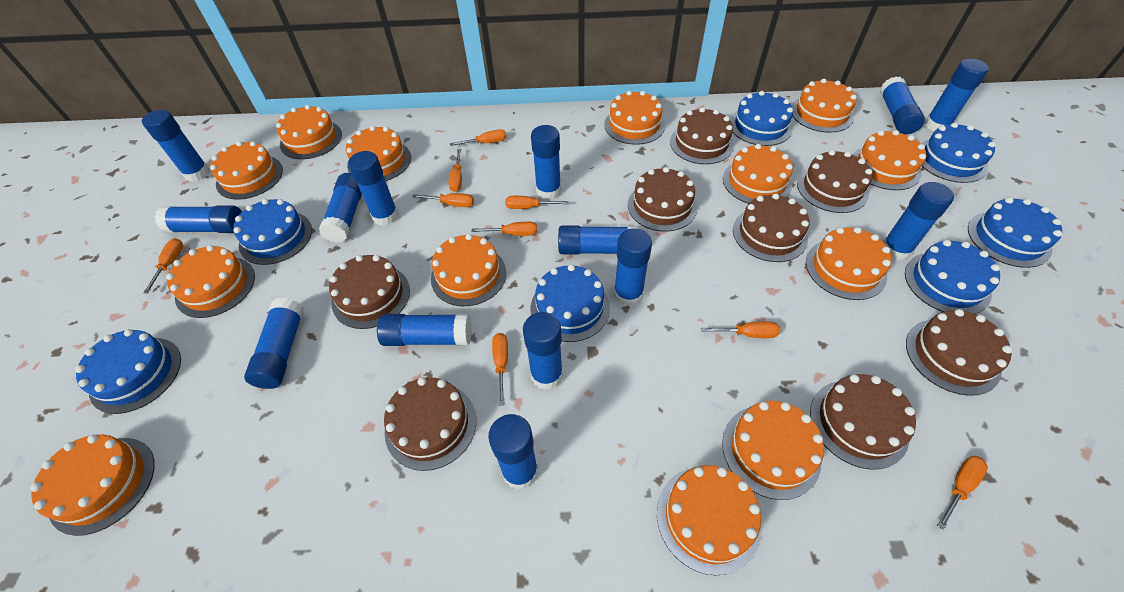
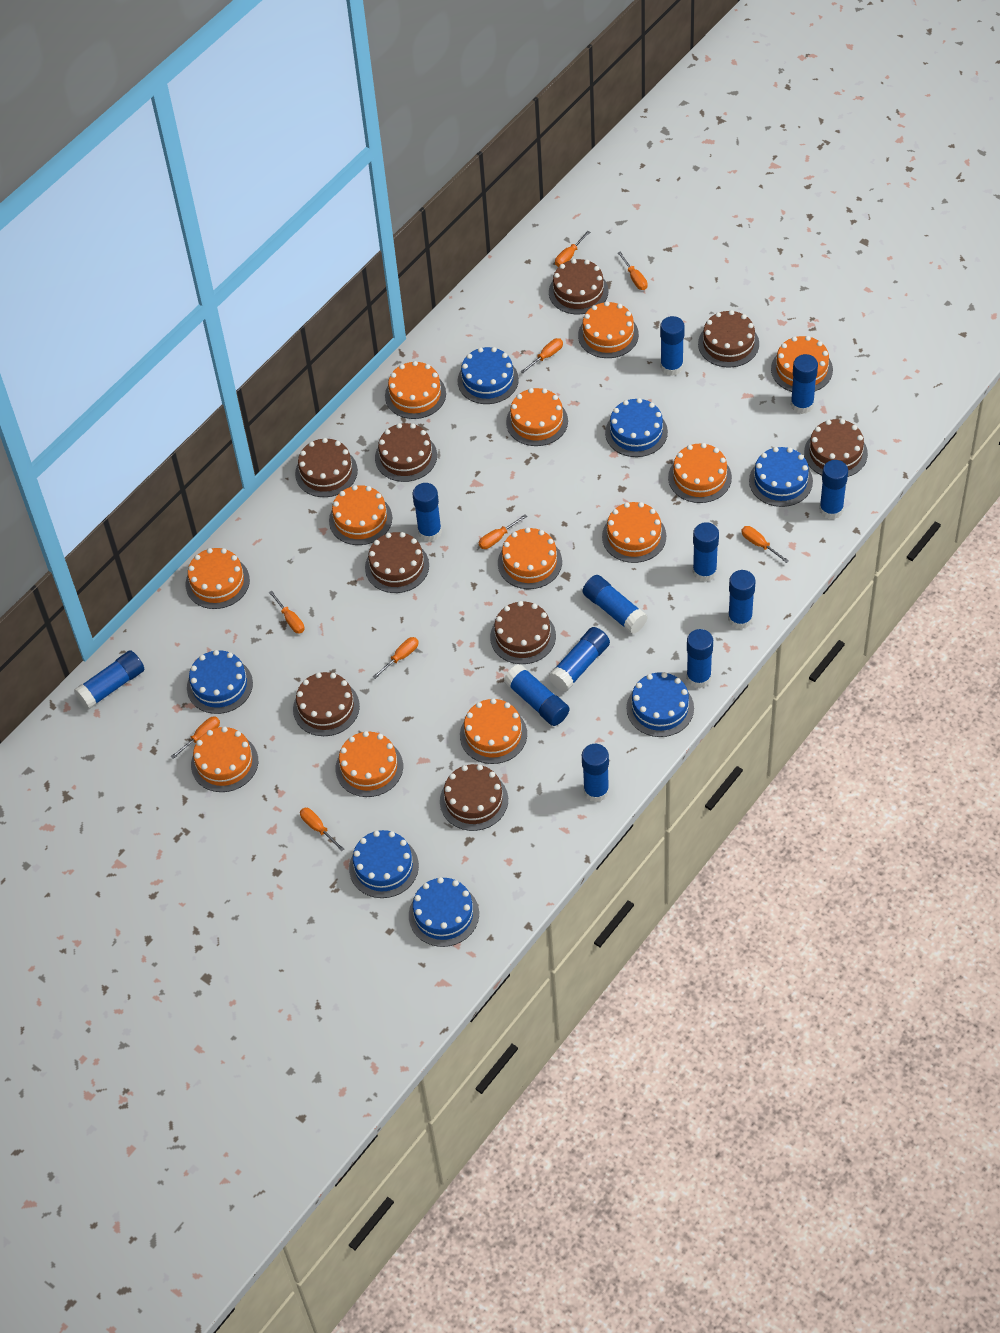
blue glue stick: [142,110,210,181] [155,205,242,233] [244,298,304,389] [319,173,362,243] [348,151,399,226] [377,314,472,346] [488,414,538,490] [523,312,563,390] [531,125,561,200] [558,225,638,255] [614,228,652,307] [880,76,925,134] [883,182,954,261] [925,59,989,131] = 14 -> [74,650,144,709] [412,483,442,542] [504,664,569,726] [548,627,610,692] [582,575,648,634] [582,744,609,802] [660,316,685,376] [686,629,713,688] [693,522,719,582] [728,570,756,629] [791,354,818,414] [819,460,848,519] = 12
brown cake: [329,255,410,329] [384,377,476,471] [628,167,698,232] [670,107,734,164] [733,194,809,262] [797,150,872,213] [810,374,916,470] [906,309,1012,396] = 8 -> [293,672,360,736] [295,438,358,497] [365,532,429,593] [375,423,437,482] [440,764,508,831] [490,601,556,664] [549,259,608,314] [698,310,759,368] [804,419,868,477] = 9
orange cake: [30,434,155,536] [166,245,255,318] [210,141,283,200] [276,105,342,159] [346,126,411,181] [431,234,506,306] [604,91,665,145] [657,465,761,575] [722,401,824,500] [723,144,793,204] [792,79,857,133] [806,227,892,300] [853,130,926,190] = 13 -> [186,548,250,609] [191,727,258,792] [329,485,392,545] [335,731,403,797] [385,361,446,419] [460,698,527,764] [498,527,562,589] [506,388,568,446] [578,301,639,358] [602,502,666,563] [668,443,732,503] [771,336,833,392] = 12

